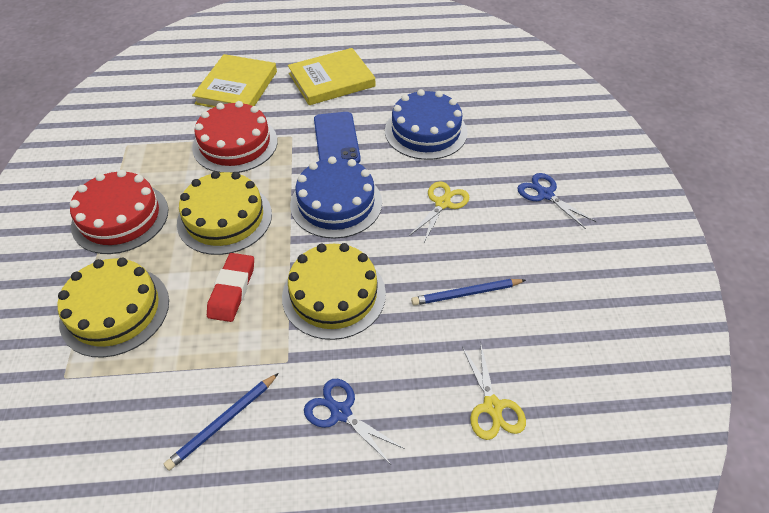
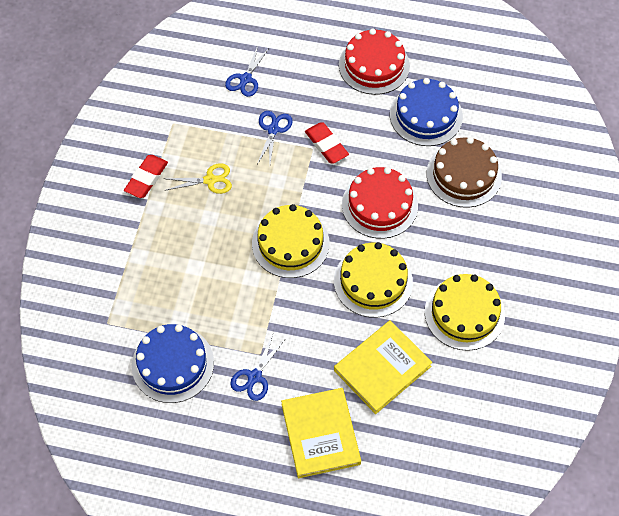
blue pencil: [164,373,279,471] [411,279,526,306] = 2 -> none = 0
blue phone: [314,112,361,163] = 1 -> none = 0
blue scissors: [304,379,405,464] [517,173,596,229] = 2 -> [225,46,269,97] [230,334,286,401] [257,111,293,164] = 3
brown cake: none = 0 -> [427,137,502,208] = 1
red eraser: [207,253,254,322] = 1 -> [124,155,168,198] [305,122,349,163] = 2
yellow scissors: [409,181,469,242] [462,342,526,440] = 2 -> [164,163,232,194] = 1

